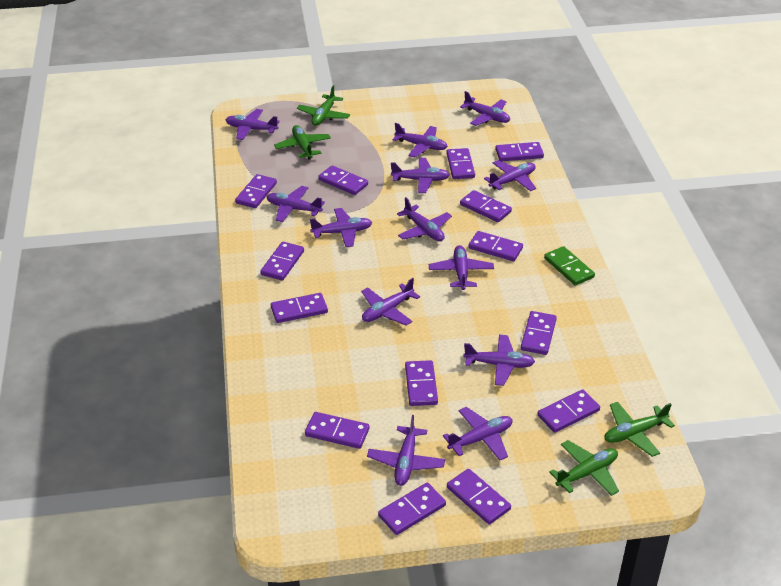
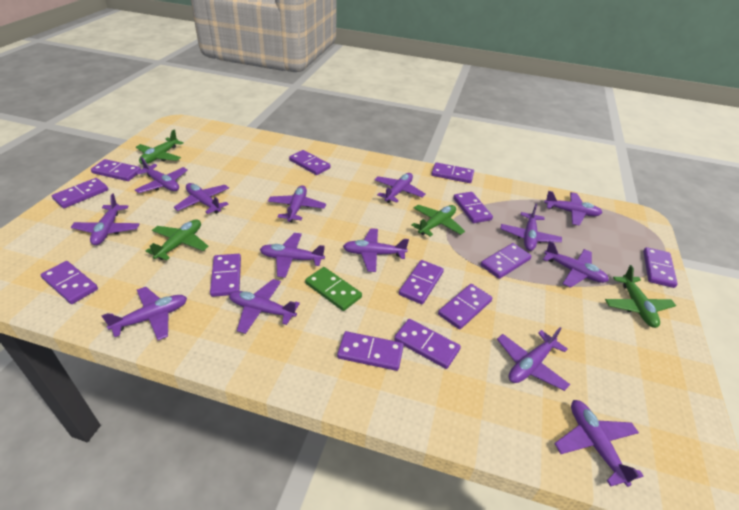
purple domino: [235,174,277,208] [260,242,304,281] [271,293,328,323] [305,412,369,449] [318,165,368,195] [378,483,446,535] [405,360,438,406] [447,148,475,179] [447,469,511,525] [460,190,512,222] [468,231,523,261] [495,142,544,161] [521,311,557,355] [537,389,600,433] = 14 -> [41,261,98,304] [52,178,108,208] [91,159,141,181] [210,254,241,297] [289,150,331,175] [337,331,404,371] [394,319,461,369] [399,260,444,304] [431,162,474,183] [438,284,492,330] [453,192,493,223] [481,243,532,279] [643,247,678,288] = 13
purple plane: [225,109,280,140] [266,186,325,222] [310,208,372,247] [361,278,420,326] [367,415,445,486] [391,158,450,193] [393,123,448,157] [397,197,452,241] [429,245,494,290] [443,407,513,460] [460,91,510,126] [463,335,535,386] [484,160,536,191] = 13 -> [71,194,139,245] [102,287,187,340] [135,157,188,193] [174,183,229,214] [229,279,300,334] [260,233,325,278] [268,185,326,222] [343,228,409,272] [374,173,426,203] [497,327,570,391] [500,203,562,251] [543,241,609,288] [544,191,602,226] [554,400,643,487] = 14

